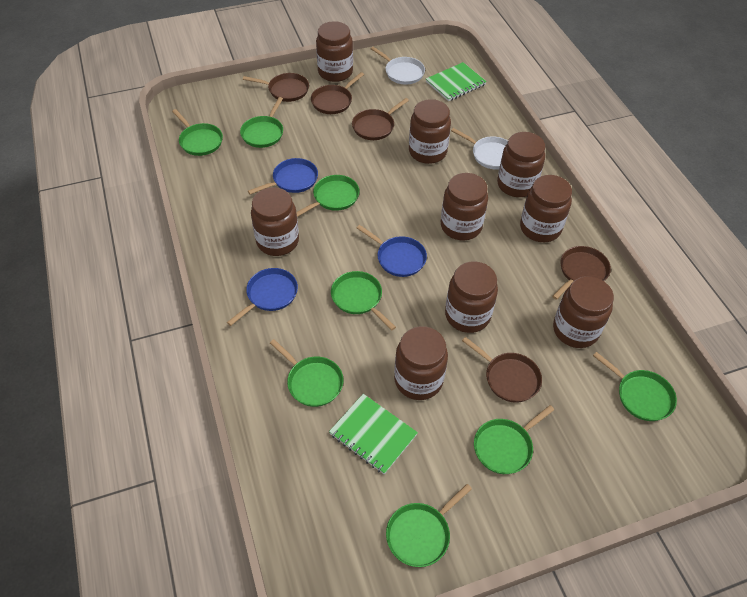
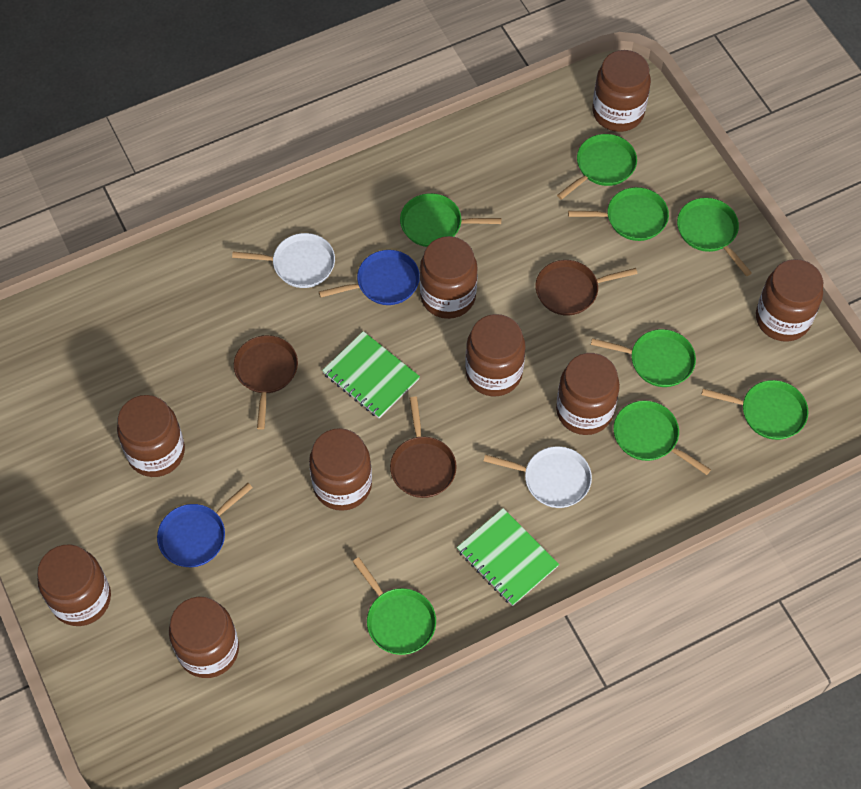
blue pan: [227,268,298,326] [248,158,318,195] [357,225,427,277] = 3 -> [157,483,253,567] [319,250,420,305] = 2
brown pan: [243,73,309,102] [311,72,364,114] [352,98,409,140] [462,337,542,403] [552,246,611,300] = 5 -> [234,335,298,430] [390,397,457,498] [535,260,638,316] = 3

